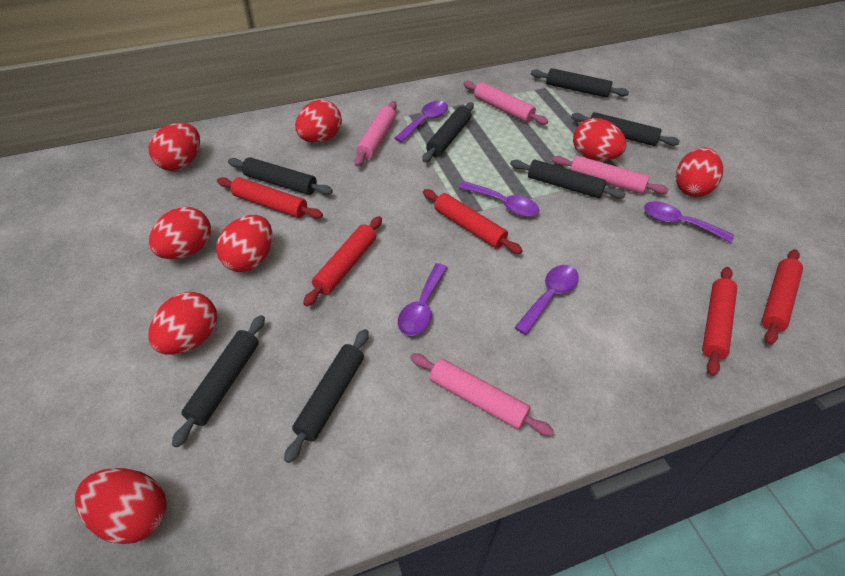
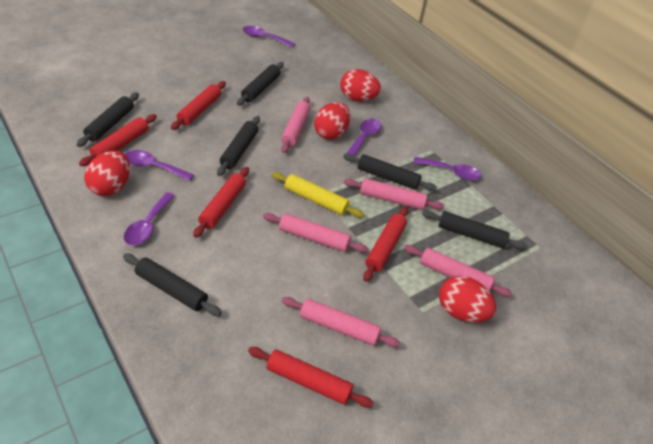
black rolling pin: [172,315,265,448] [228,157,333,195] [284,329,369,463] [422,102,474,163] [510,160,626,199] [531,68,629,98] [571,112,680,146] = 7 -> [76,92,139,147] [123,254,222,316] [217,116,260,176] [237,62,284,106] [343,153,437,191] [422,210,527,249] = 6
pink rolling pin: [354,101,397,167] [410,353,554,436] [463,81,548,125] [552,156,669,194] = 4 -> [263,213,368,253] [281,97,310,153] [282,297,401,348] [344,178,444,210] [404,245,512,297] = 5
red egg: [75,468,167,544] [148,123,200,171] [148,292,217,355] [149,207,211,259] [216,215,272,272] [295,100,342,143] [573,118,627,161] [676,147,723,197] = 8 -> [84,151,130,196] [314,102,350,140] [340,69,381,101] [439,276,496,323] = 4
yellow rolling pin: none = 0 -> [272,172,364,218] = 1

